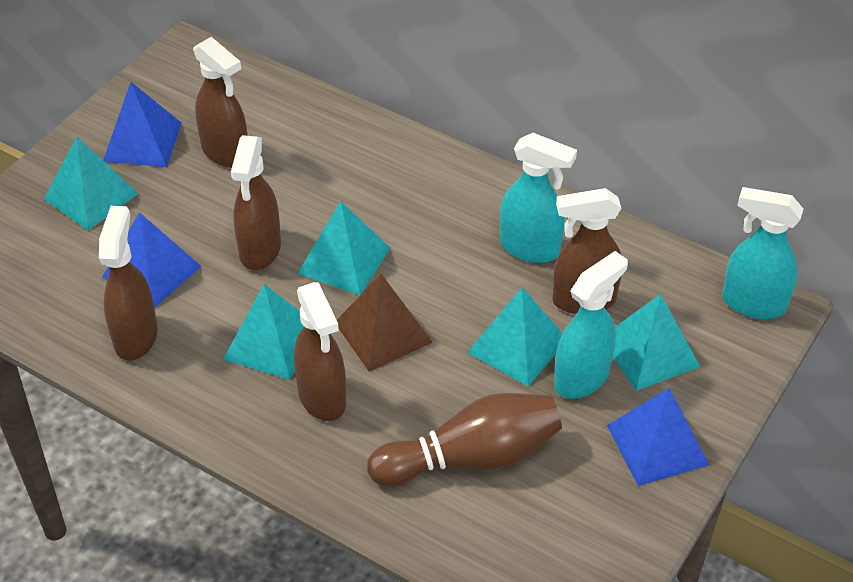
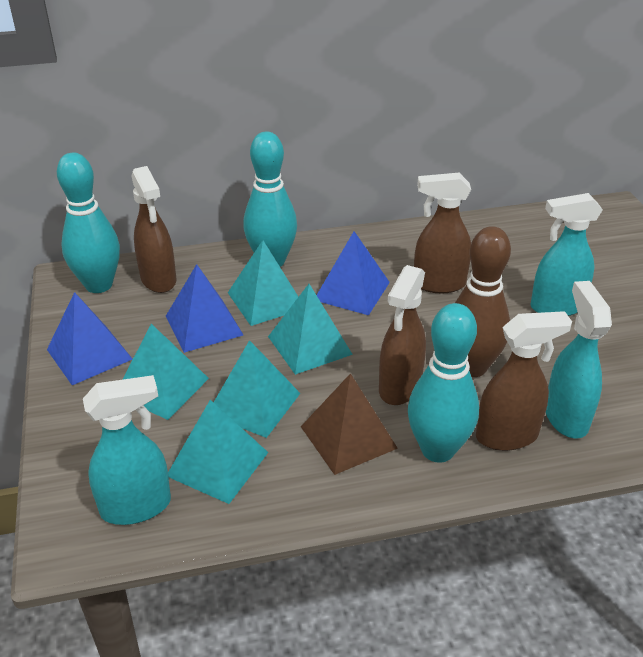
brown spray bottle: [99,206,158,361] [193,37,248,168] [231,135,281,270] [294,282,346,421] [553,188,621,314] = 5 -> [131,166,177,293] [379,265,426,405] [414,173,471,293] [476,311,572,451] = 4
turquoise bowling pin: none = 0 -> [57,153,120,293] [243,132,297,267] [408,303,479,463] = 3

